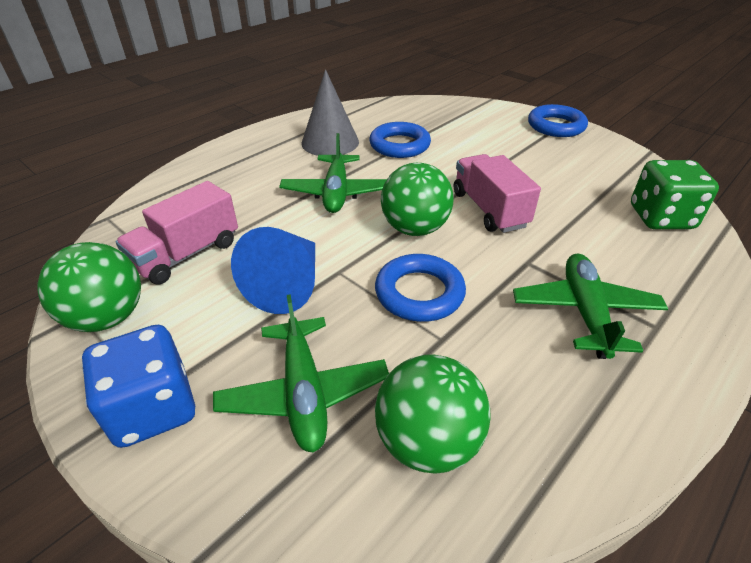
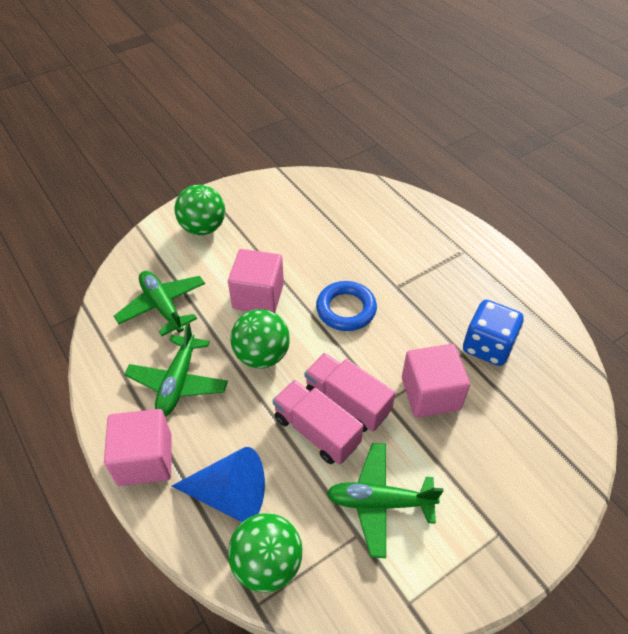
blue ring: [369,122,431,158] [375,254,466,322] [528,104,588,137] = 3 -> [316,281,377,331] = 1
green dice: [631,160,719,229] = 1 -> none = 0
grey cone: [302,69,359,156] = 1 -> none = 0
pink cube: none = 0 -> [104,409,172,486] [228,249,284,313] [402,344,470,418] = 3

